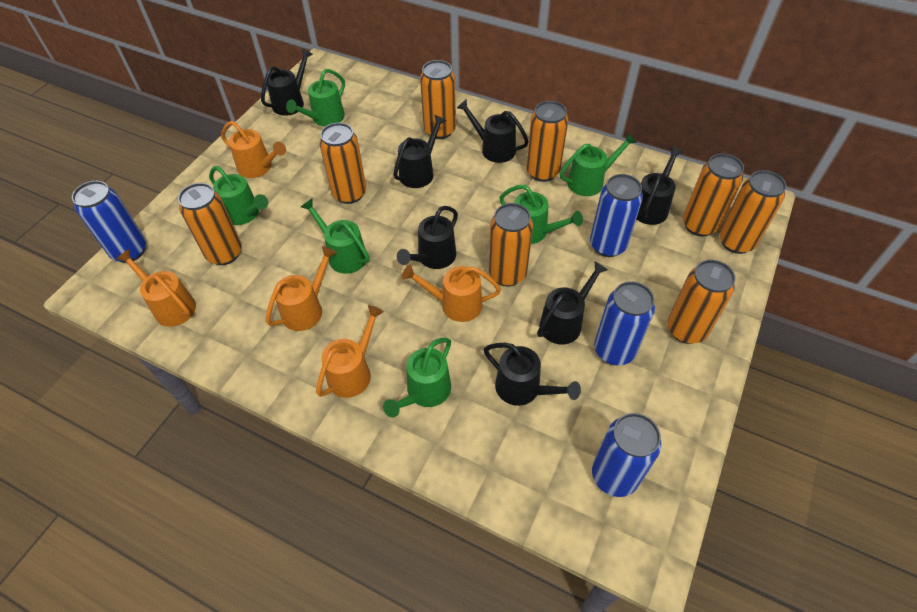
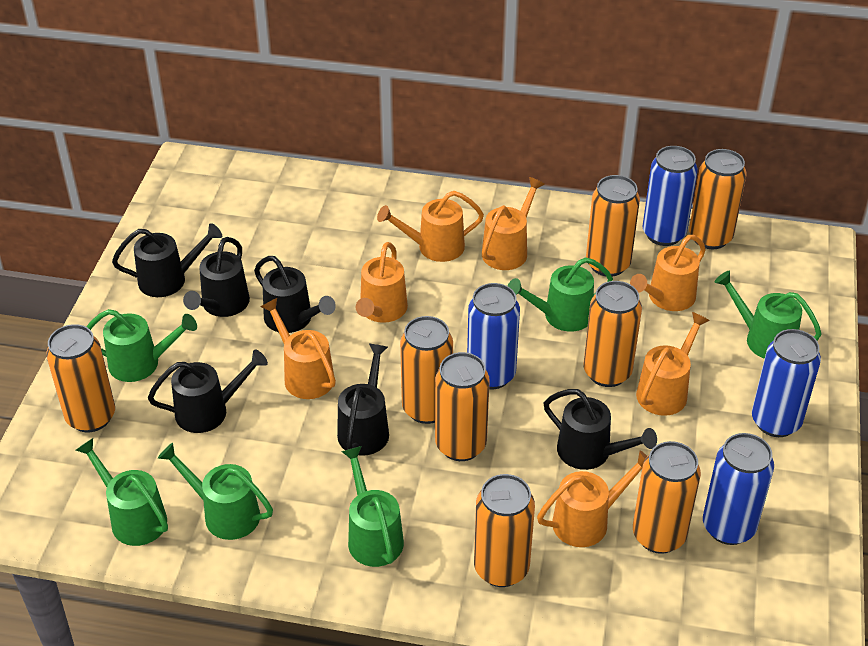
black watering can: [261,48,313,116] [393,115,446,188] [397,206,458,269] [457,99,529,163] [484,343,581,406] [537,261,608,345] [637,147,683,225] = 7 -> [112,223,222,297] [148,349,268,433] [183,237,250,317] [254,256,336,333] [337,344,389,456] [544,389,657,470] = 6
orange watering can: [116,249,196,327] [221,121,286,178] [266,246,337,331] [316,305,384,398] [402,265,501,322] = 5 -> [261,298,336,399] [356,242,408,323] [377,191,484,262] [482,177,545,270] [537,451,647,547] [630,235,706,311] [636,312,710,416] = 7

